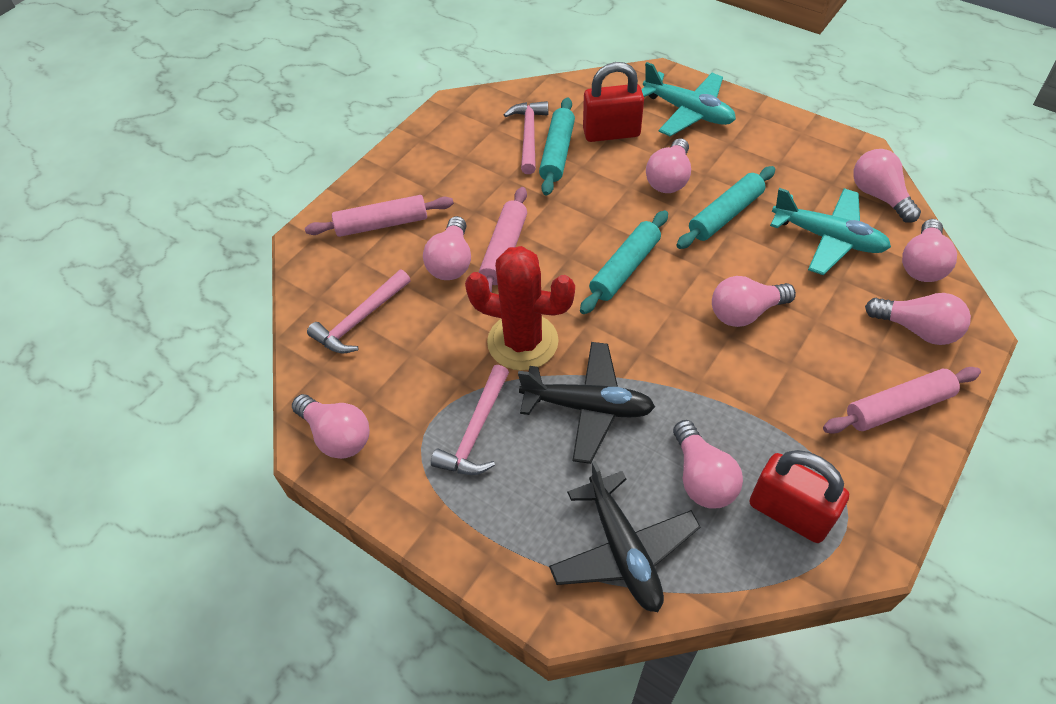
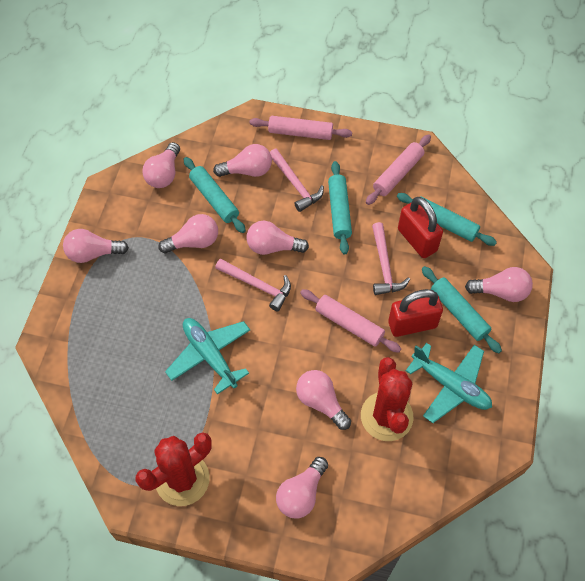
black plane: [518,342,655,464] [549,461,700,612] = 2 -> none = 0
red cactus: [465,246,575,371] = 1 -> [136,432,212,506] [361,357,414,441] = 2
turquoise rolling pin: [539,97,575,196] [580,210,668,314] [676,166,776,249] = 3 -> [183,157,246,233] [328,161,352,255] [397,193,497,246] [422,266,502,354] = 4

